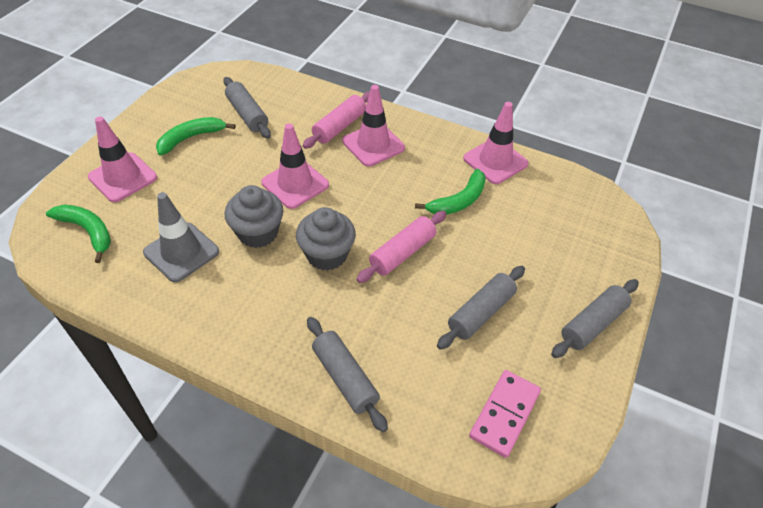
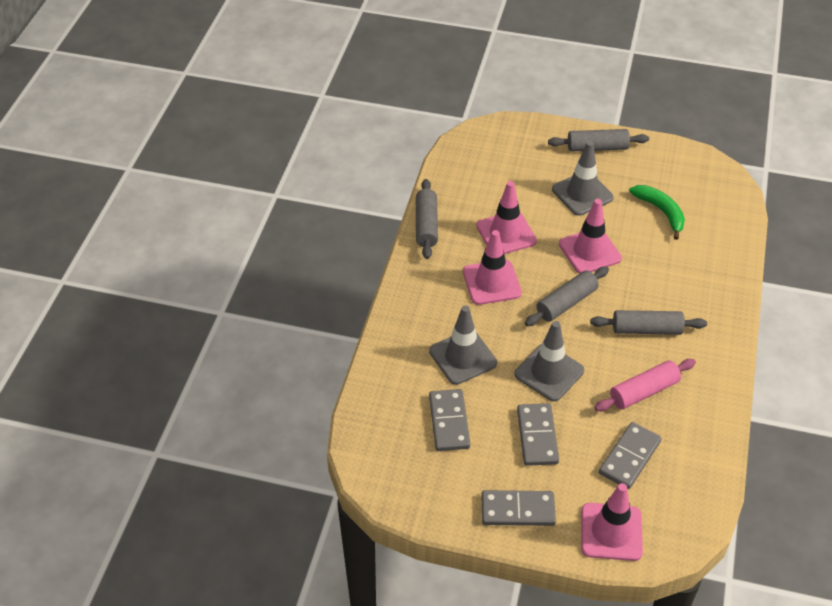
green banana: [46,204,111,263] [156,117,236,156] [415,169,486,214] = 3 -> [629,185,685,240] = 1
grey cupcake: [224,185,284,248] [296,207,356,271] = 2 -> none = 0
grey domino: none = 0 -> [429,389,470,451] [481,490,556,526] [517,403,559,466] [599,422,662,489] = 4
grey traffic cone: [143,192,219,282] = 1 -> [429,305,497,385] [514,321,584,401] [552,141,614,216] = 3
pink domino: [469,370,541,458] = 1 -> none = 0
pink rolling pin: [303,91,370,149] [356,211,446,283] = 2 -> [594,359,696,411] = 1

